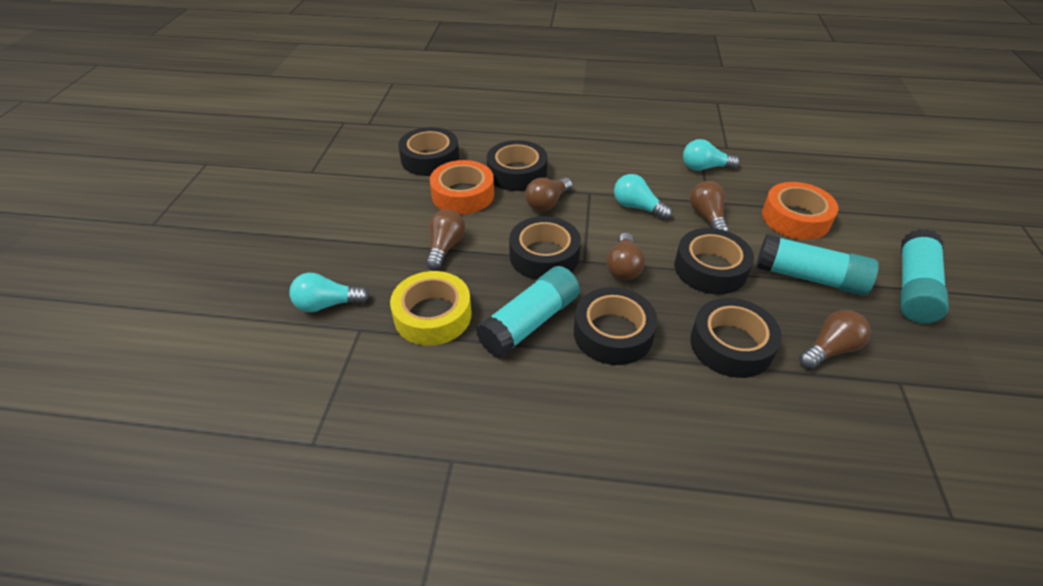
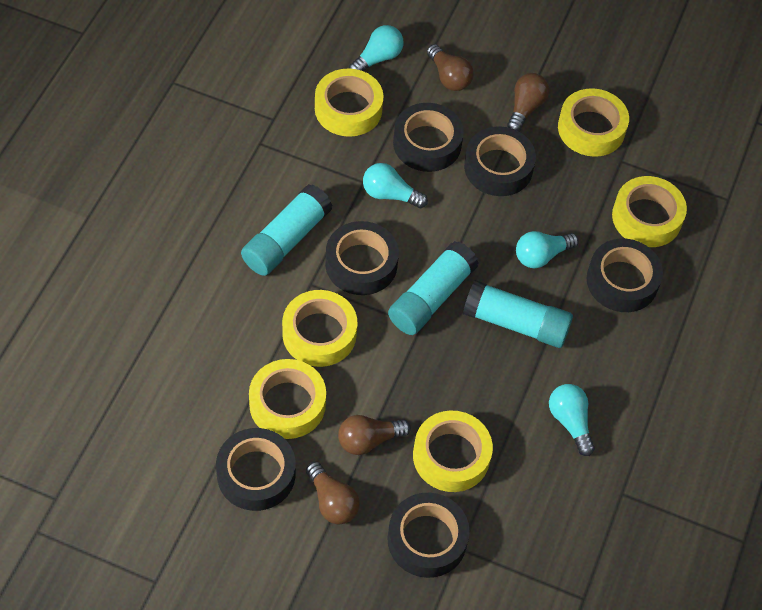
brown light bulb: [426,210,465,270] [525,177,572,211] [607,233,645,280] [690,181,729,231] [799,310,871,369] = 5 -> [306,461,360,524] [338,415,411,455] [427,44,474,91] [507,73,549,132] = 4
orange tape: [430,160,494,214] [762,182,839,240] = 2 -> none = 0
turquoise light bulb: [289,273,370,312] [614,174,672,220] [683,139,740,171] = 3 -> [349,25,404,71] [363,163,428,208] [516,231,579,268] [549,384,595,456] = 4
yellow tape: [390,271,472,346] = 1 -> [249,359,326,439] [282,290,358,367] [315,68,384,137] [413,411,493,492] [558,88,629,157] [612,176,687,247] = 6

